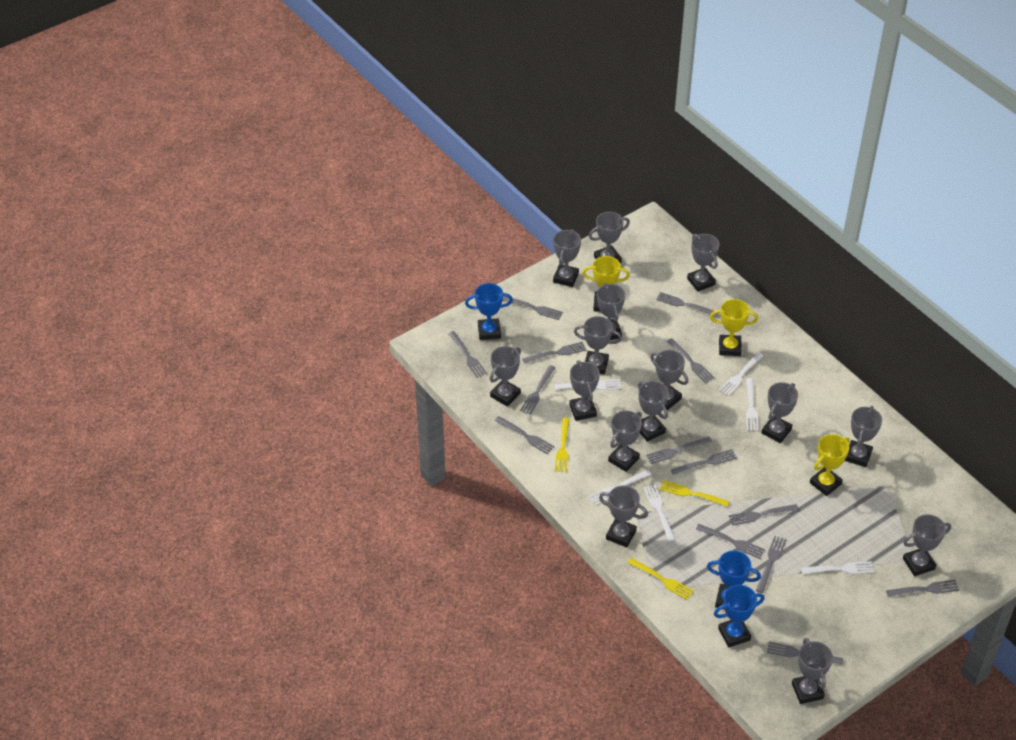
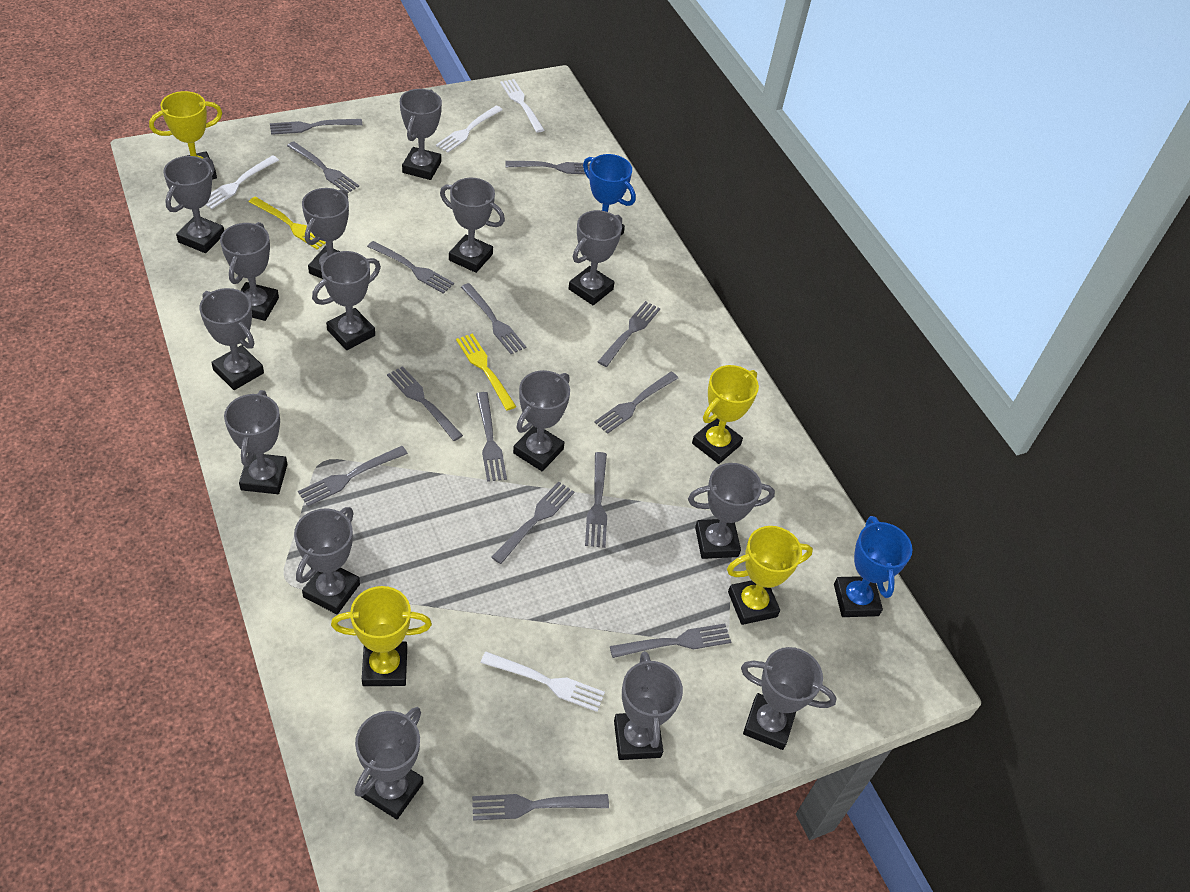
blue trophy: [465,283,513,340] [707,551,761,609] [714,585,765,647] = 3 -> [583,154,636,235] [834,516,913,617] = 2
white fork: [555,379,621,390] [589,469,651,506] [644,485,675,541] [719,352,764,396] [746,378,759,431] [801,561,874,574] = 6 -> [205,155,279,209] [436,106,502,153] [480,652,605,712] [500,79,544,133] = 4
yellow fork: [555,418,569,472] [628,558,694,600] [660,480,730,507] = 3 -> [249,197,326,250] [456,333,517,411] = 2
yellow trophy: [583,256,630,312] [710,299,758,356] [810,434,850,496] = 3 -> [149,91,222,179] [331,586,432,686] [692,365,759,464] [727,526,813,625] = 4

